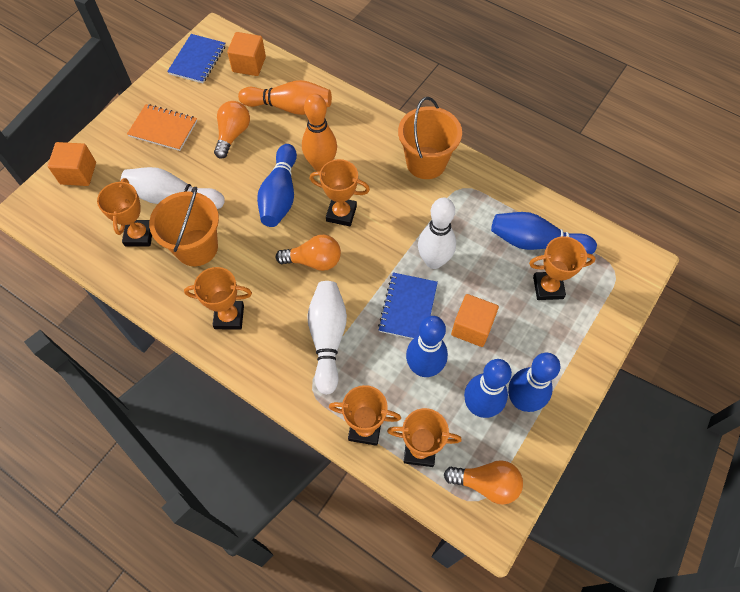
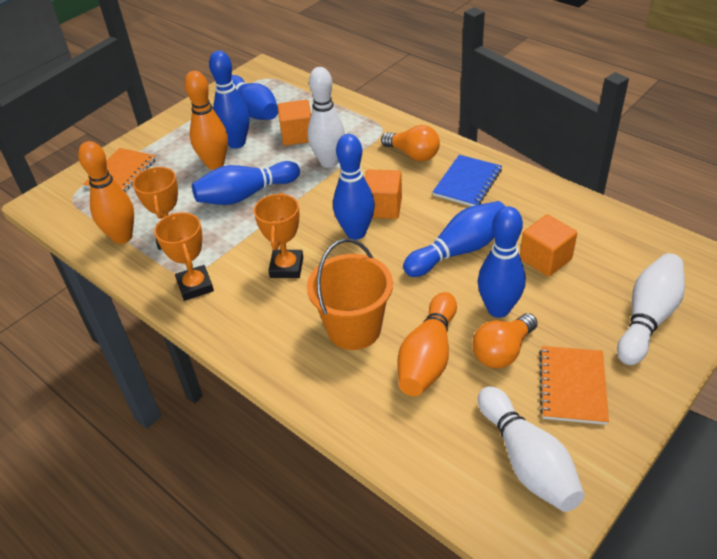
blue bowling pin: [257,144,297,227] [406,316,448,377] [464,359,512,418] [491,212,597,254] [508,353,560,412] = 5 -> [192,161,300,205] [209,50,250,148] [232,75,278,120] [333,134,375,240] [403,201,506,277] [478,206,526,318] = 6
blue notebook: [167,34,226,83] [378,272,438,339] = 2 -> [433,155,502,206] = 1
orange bowling pin: [238,80,332,115] [302,94,337,172] = 2 -> [78,141,134,244] [184,71,228,170] [398,292,457,396] = 3
orange bucket: [149,186,219,266] [398,97,462,179] = 2 -> [307,239,393,350] = 1
orange light bulb: [214,101,250,159] [276,235,341,271] [444,460,523,505] = 3 -> [381,125,440,161] [472,313,538,368] = 2
orange notebook: [127,104,197,151] = 1 -> [83,148,156,192] [539,346,609,425] = 2
orange trophy: [97,178,152,246] [184,267,252,330] [309,159,370,226] [329,385,401,446] [387,408,462,467] [529,236,596,300] = 6 -> [132,167,178,250] [154,212,214,301] [253,193,303,278] = 3

